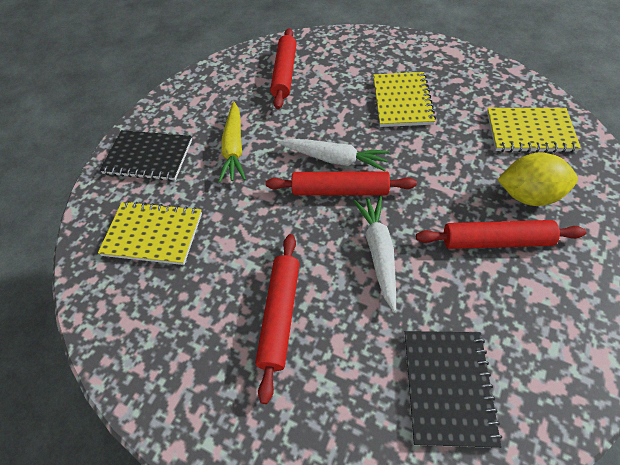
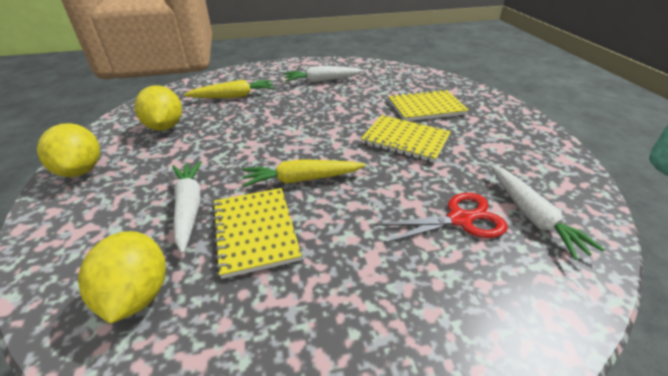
black notebook: [100,130,192,181] [405,331,502,448] = 2 -> none = 0
red rolling pin: [255,234,300,404] [266,171,417,195] [270,28,296,109] [416,220,587,249] = 4 -> none = 0
red scissors: none = 0 -> [376,193,508,244] = 1
white carrot: [278,139,390,171] [353,196,396,312] = 2 -> [172,161,202,254] [283,66,364,83] [490,165,605,260] = 3
yellow carrot: [218,102,246,182] = 1 -> [183,80,274,98] [242,159,366,187] = 2
yellow lemon: [497,152,578,206] = 1 -> [37,123,100,177] [78,231,166,324] [135,85,182,131] = 3

